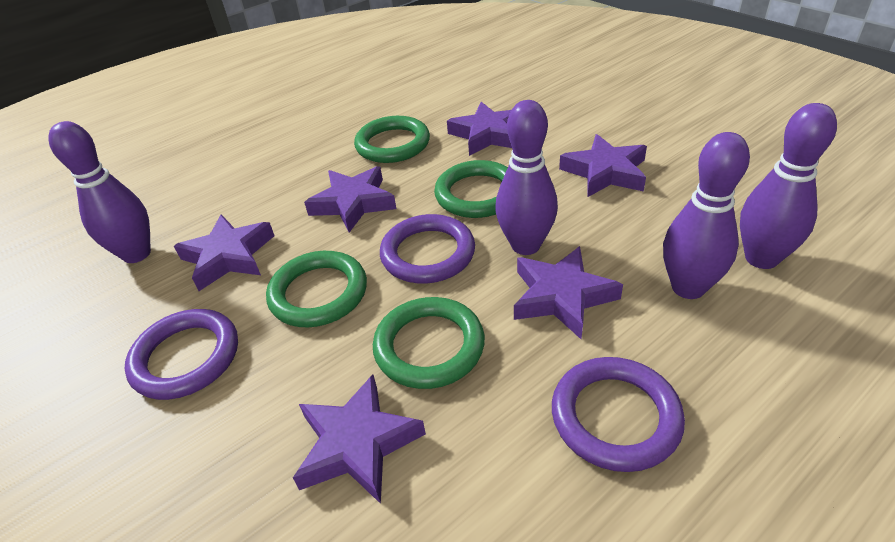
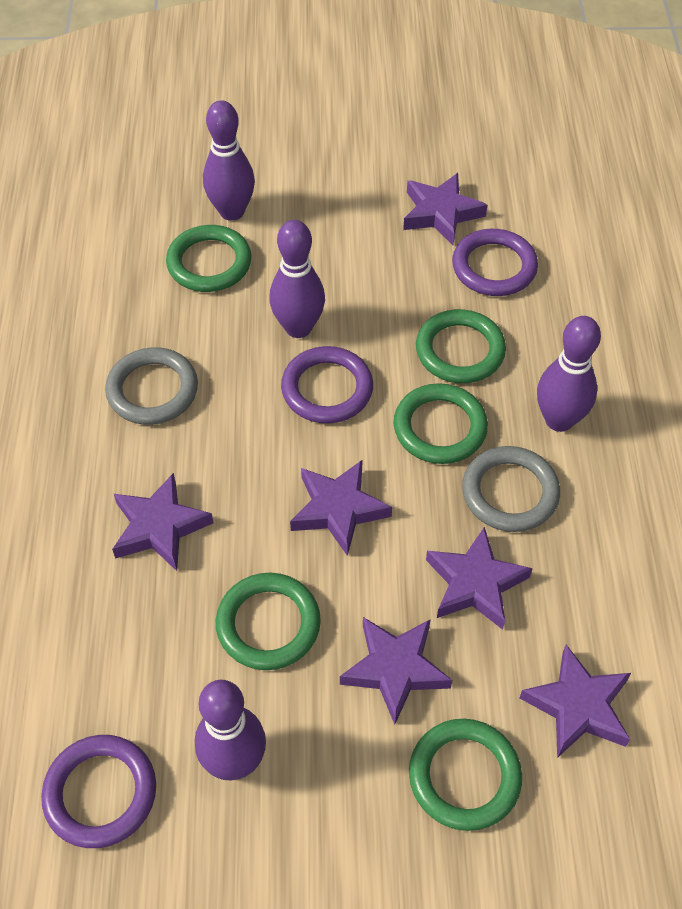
green ring: [266,251,367,327] [354,116,430,163] [373,297,485,389] [434,160,508,218] = 4 -> [166,225,252,292] [216,573,321,670] [394,383,488,464] [409,719,522,831] [416,309,506,383] = 5
grey ring: none = 0 -> [105,347,198,425] [462,446,560,532] = 2

